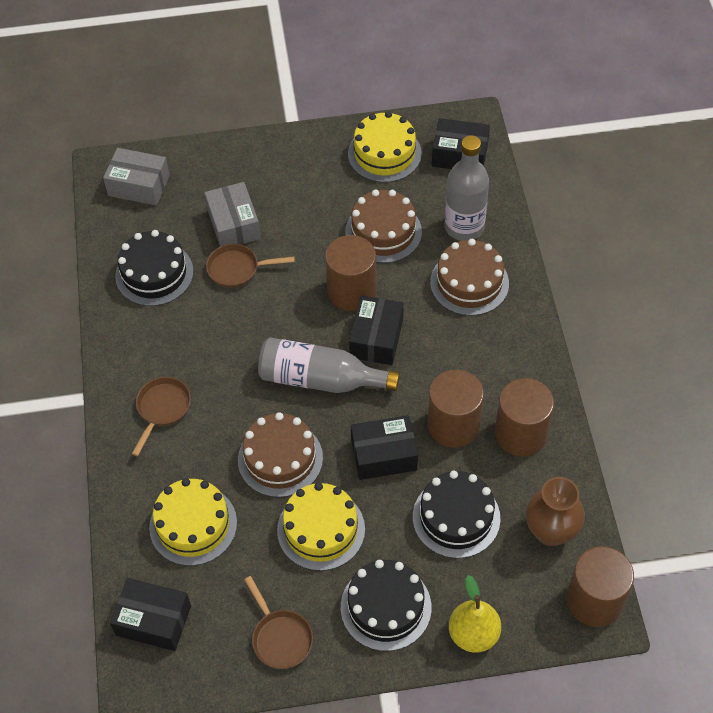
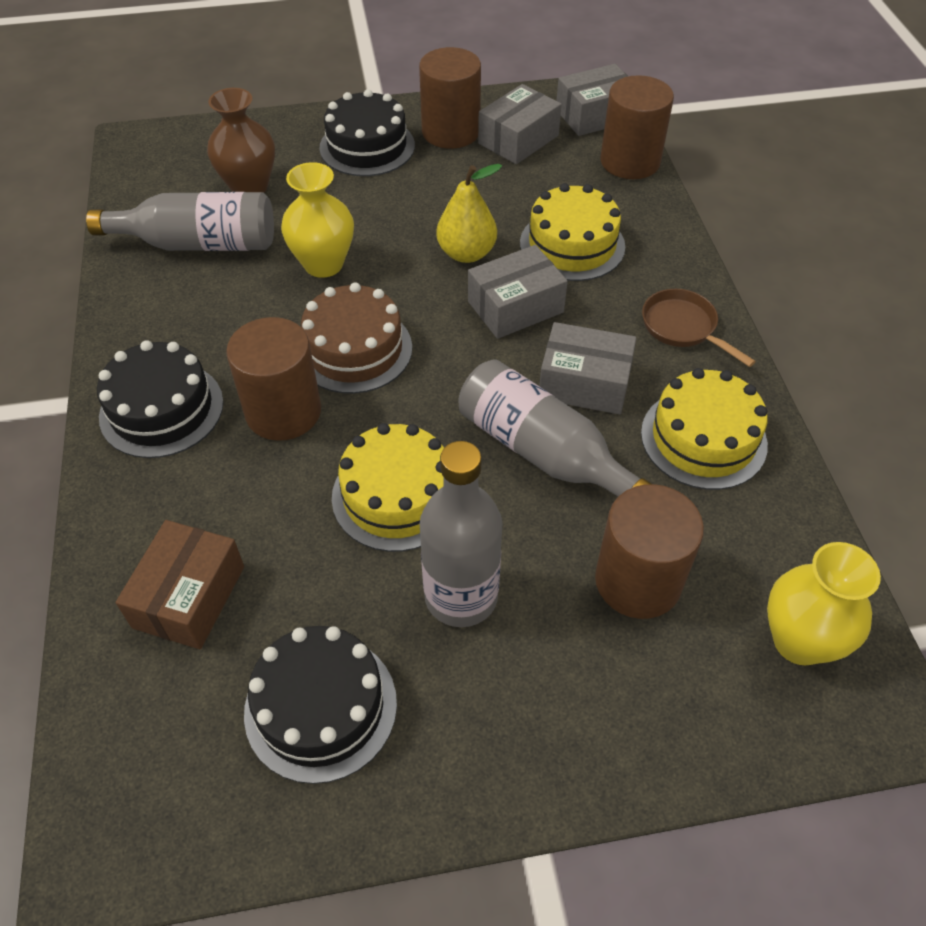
black box: [110,578,191,651] [349,295,404,365] [351,415,418,480] [432,118,490,169] = 4 -> none = 0
brown box: none = 0 -> [116,520,244,649] = 1
brown cake: [238,412,323,497] [345,189,422,263] [430,239,509,316] = 3 -> [301,282,412,394] = 1
brown pan: [132,377,191,456] [206,244,295,288] [244,576,313,669] = 3 -> [642,289,756,367] = 1
grey bottle: [258,337,400,393] [445,135,489,241] = 2 -> [86,192,274,251] [419,441,503,627] [459,359,652,496] = 3
grey box: [103,148,170,206] [205,182,261,247] = 2 -> [468,245,568,339] [478,84,562,164] [539,322,636,414] [556,64,628,136] = 4
yellow vase: none = 0 -> [281,162,354,278] [767,542,881,665] = 2

